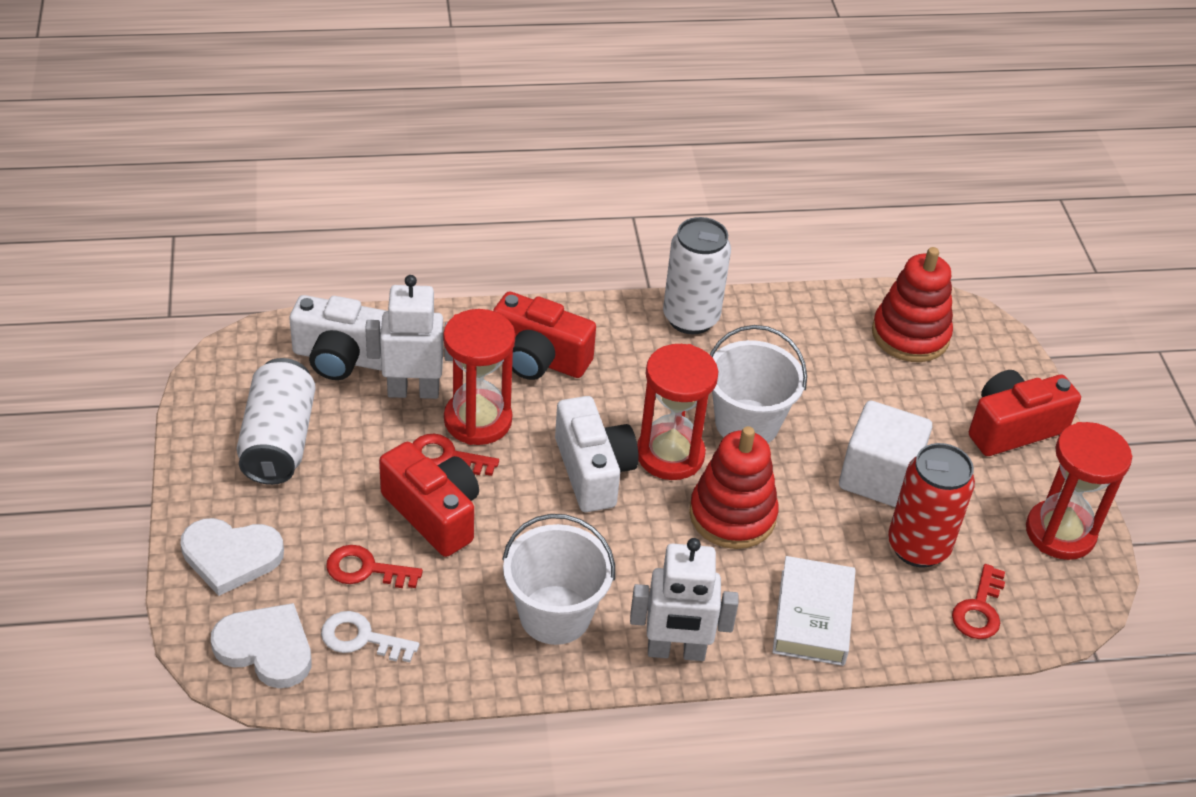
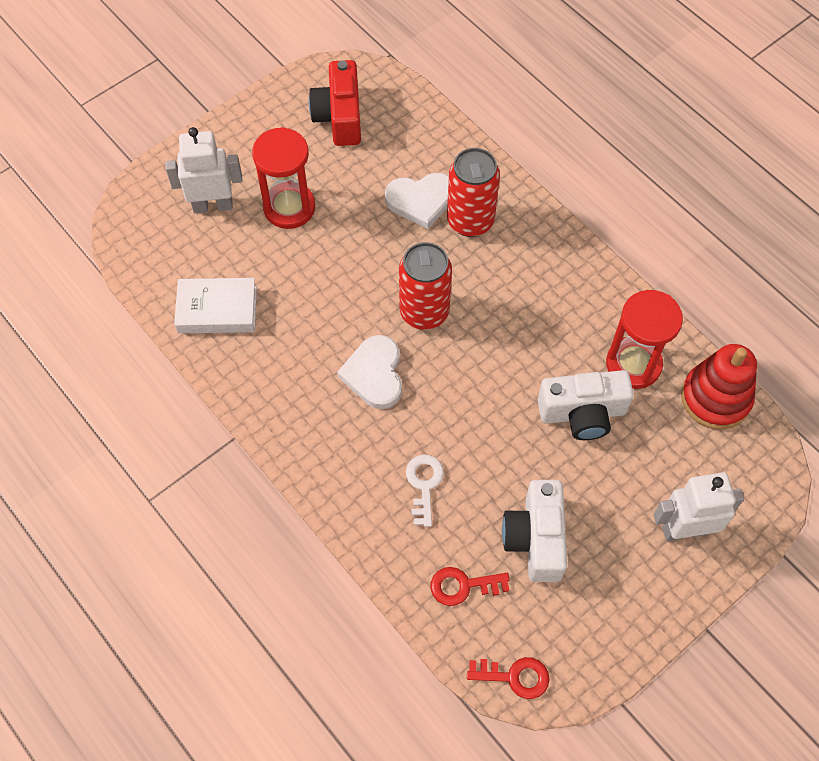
red camera: [379,442,479,557] [493,291,596,380] [969,370,1081,456] = 3 -> [309,60,361,146] = 1
red can: [888,443,975,568] = 1 -> [399,242,452,330] [447,148,500,237] = 2
red hourglass: [443,309,515,445] [637,344,718,480] [1026,422,1132,560] = 3 -> [252,127,315,229] [606,290,683,389] = 2
red key: [326,545,423,588] [412,434,499,476] [952,564,1005,639] = 3 -> [431,567,510,606] [467,657,550,699] = 2
red stacking toy: [689,426,779,549] [872,247,953,362] = 2 -> [681,344,757,429] = 1
white bucket: [502,514,615,645] [710,325,807,443] = 2 -> none = 0
white can: [237,358,316,485] [663,217,731,334] = 2 -> none = 0
white cube: [839,401,932,507] = 1 -> none = 0

